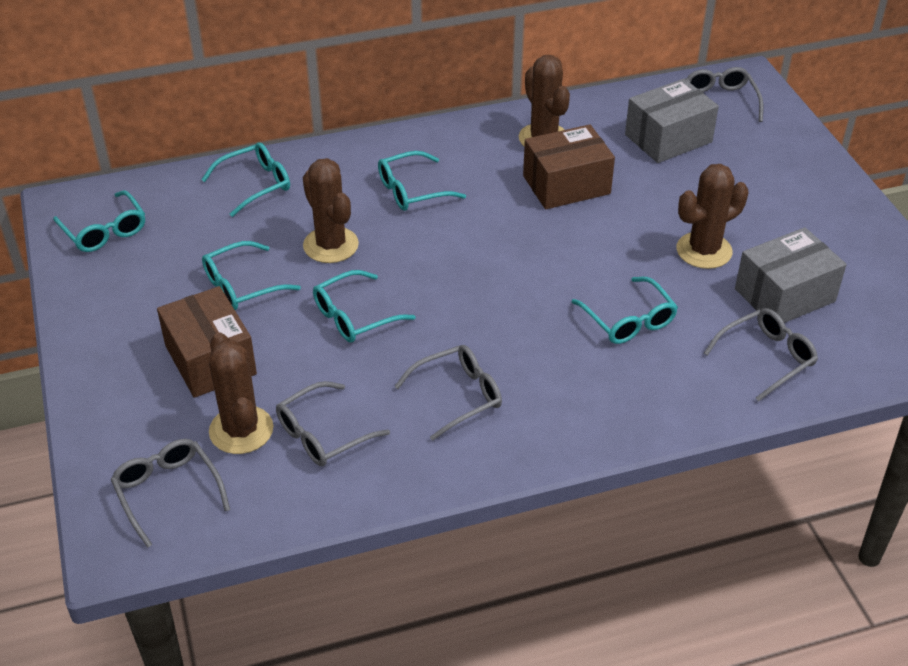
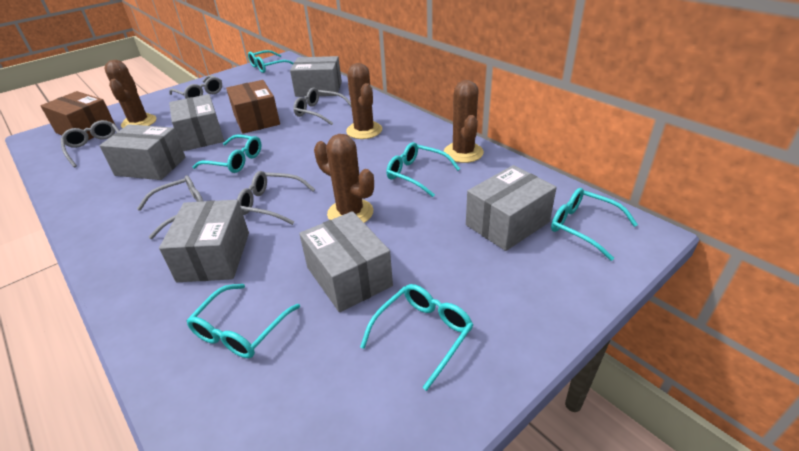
grey box: [625,79,719,163] [735,227,847,323] = 2 -> [99,124,185,180] [159,200,249,282] [169,94,224,151] [290,56,342,97] [299,211,393,312] [466,165,557,251] = 6

